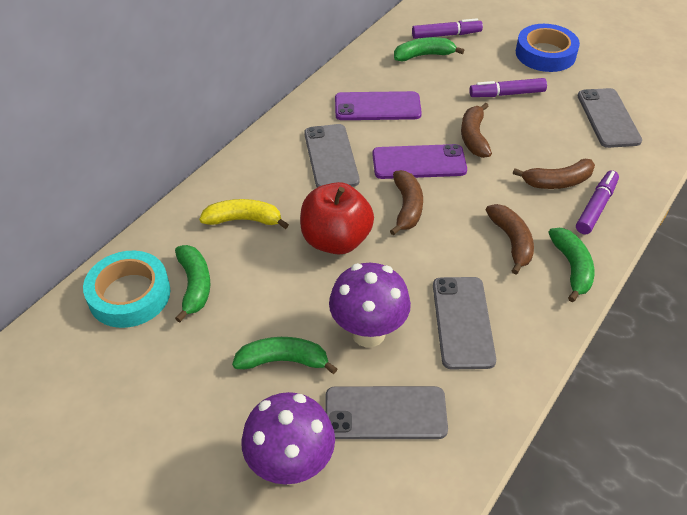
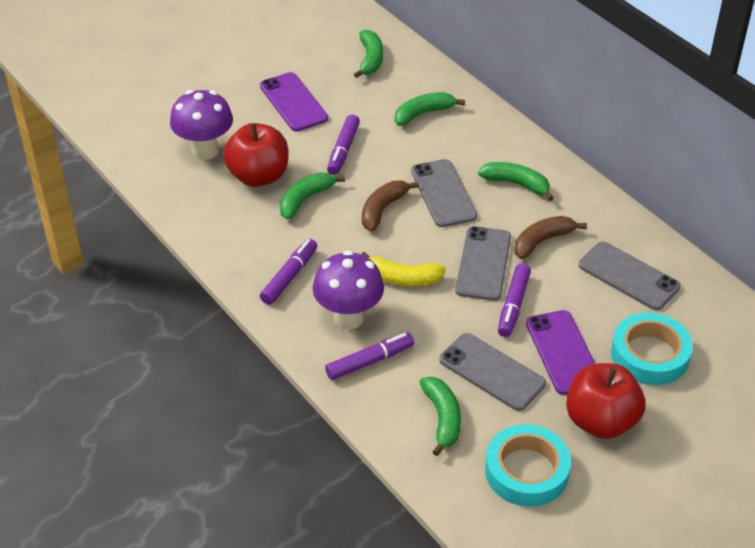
blue tape: [516,24,580,72] = 1 -> none = 0
brown banana: [390,170,423,236] [461,103,492,158] [486,204,534,274] [513,159,595,189] = 4 -> [362,181,419,231] [514,216,587,259] = 2
green banana: [175,245,210,322] [232,337,337,374] [394,37,464,62] [548,228,594,302] = 4 -> [280,172,345,220] [354,29,383,78] [395,92,465,126] [420,377,461,456] [478,162,554,201] = 5
purple marker: [412,18,483,39] [469,78,547,97] [576,170,619,234] = 3 -> [260,239,317,305] [325,333,414,380] [327,115,360,175] [498,264,531,337] = 4
red apple: [300,182,374,255] = 1 -> [223,123,288,187] [566,363,645,439] = 2
turquoise tape: [83,251,170,328] = 1 -> [485,424,571,507] [611,313,693,385] = 2

